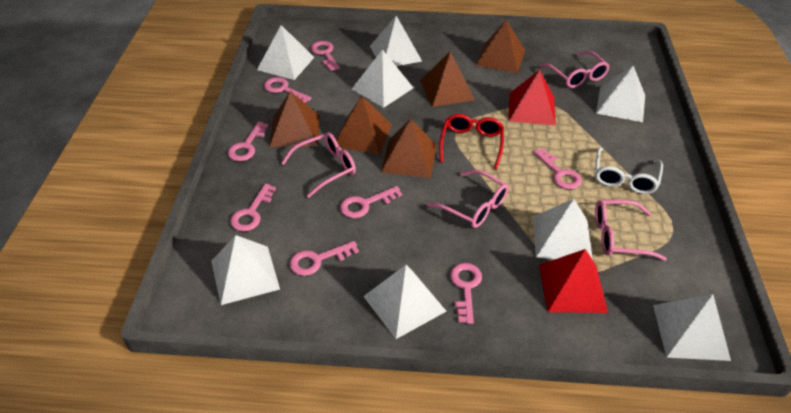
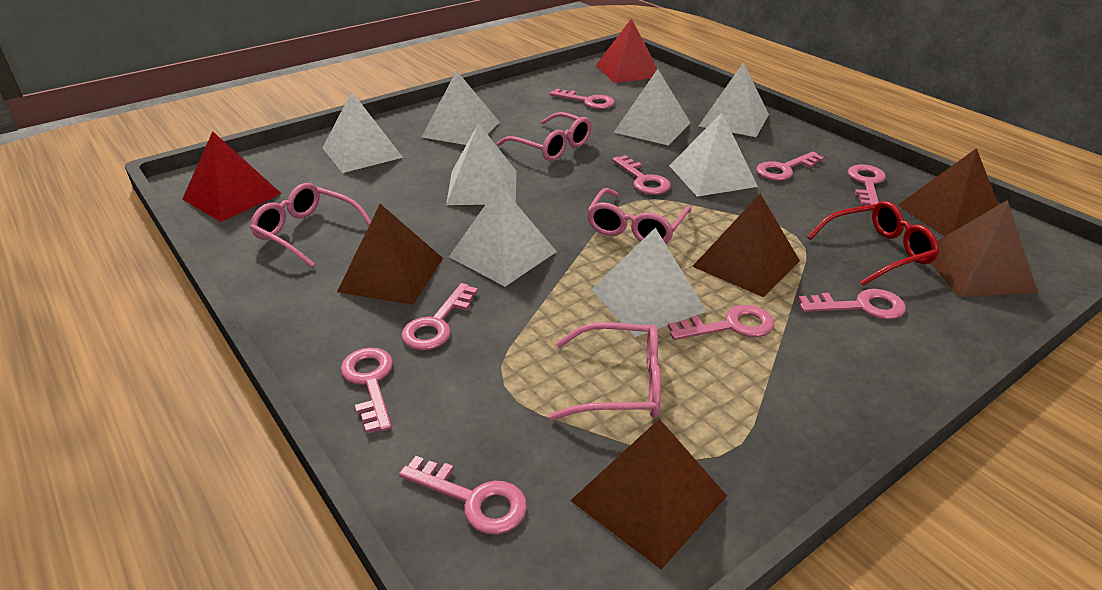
pink key: [228,122,269,161] [230,184,276,231] [264,77,311,103] [289,241,359,276] [311,41,340,71] [340,186,402,218] [450,263,482,324] [533,148,582,189] = 8 -> [340,347,393,434] [399,456,527,534] [401,283,478,350] [550,89,615,109] [612,155,671,195] [668,305,774,340] [756,152,824,181] [798,289,906,320] [848,165,886,206] = 9
white glasses: [595,147,663,194] = 1 -> none = 0

